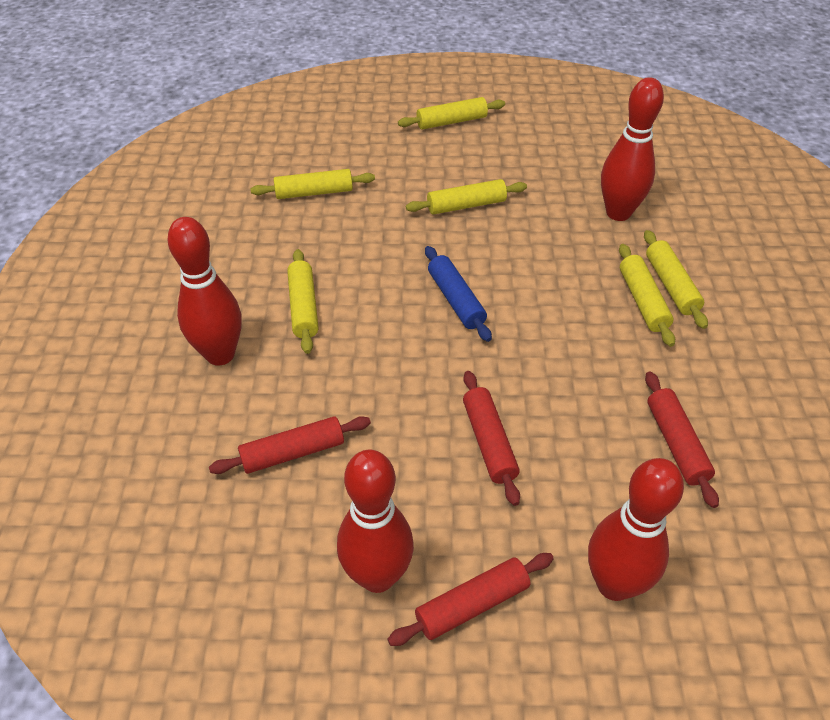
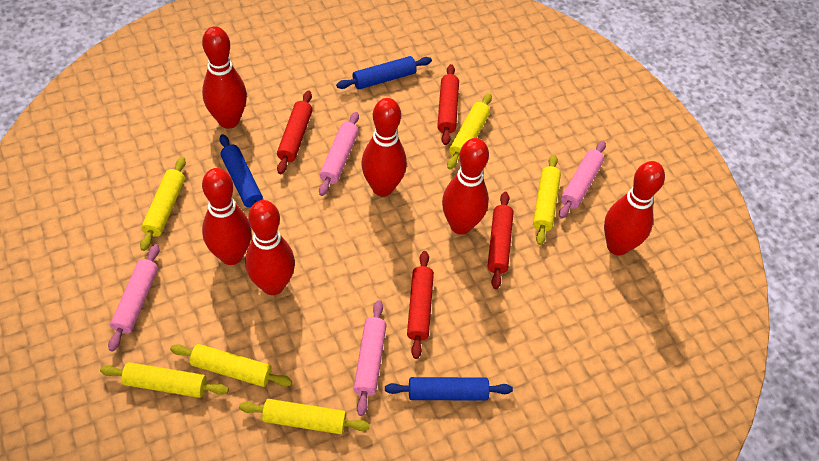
blue rolling pin: [425,246,492,342] = 1 -> [219,134,263,208] [336,56,432,89] [385,377,513,401] = 3
pink rolling pin: none = 0 -> [108,244,159,351] [319,112,359,196] [354,300,387,416] [559,141,606,219] = 4
red bowling pin: [168,217,242,366] [337,450,414,593] [588,458,684,601] [601,77,664,221] = 4 -> [202,26,247,129] [202,168,252,265] [245,200,295,295] [362,98,407,197] [442,138,489,235] [604,161,665,255] = 6

